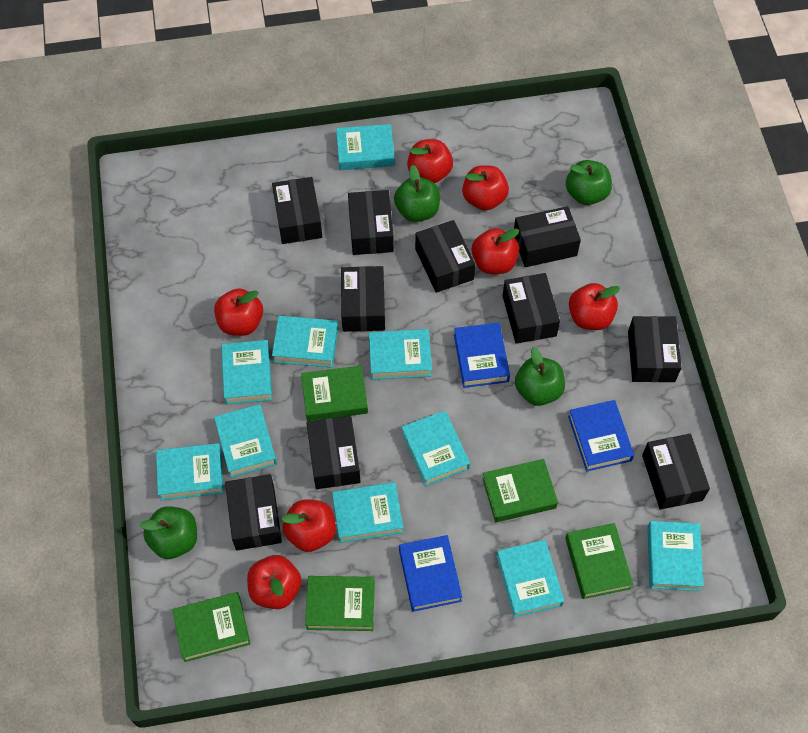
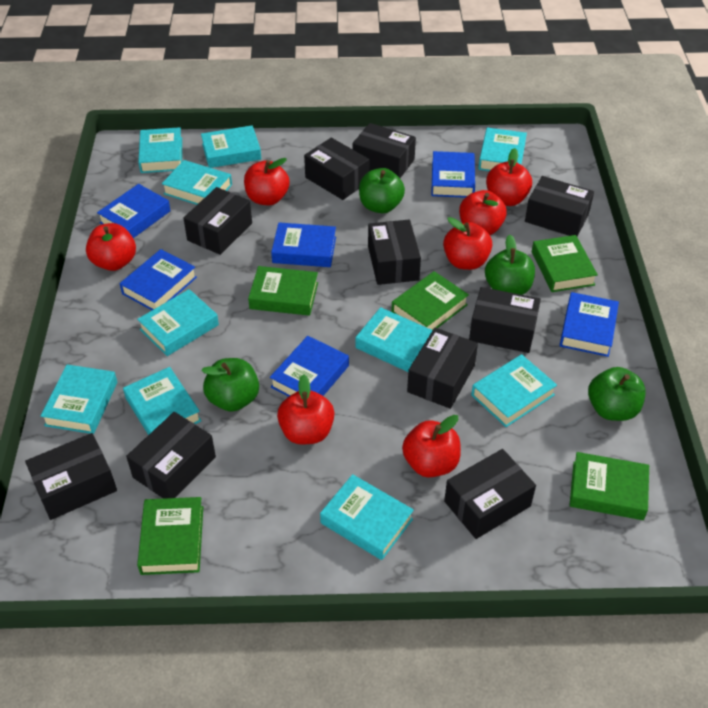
blue book: [399,535,462,612] [454,323,510,388] [568,400,634,471] = 3 -> [97,184,171,238] [120,249,197,310] [270,336,349,397] [271,222,336,267] [431,151,475,198] [560,292,619,357] = 6

